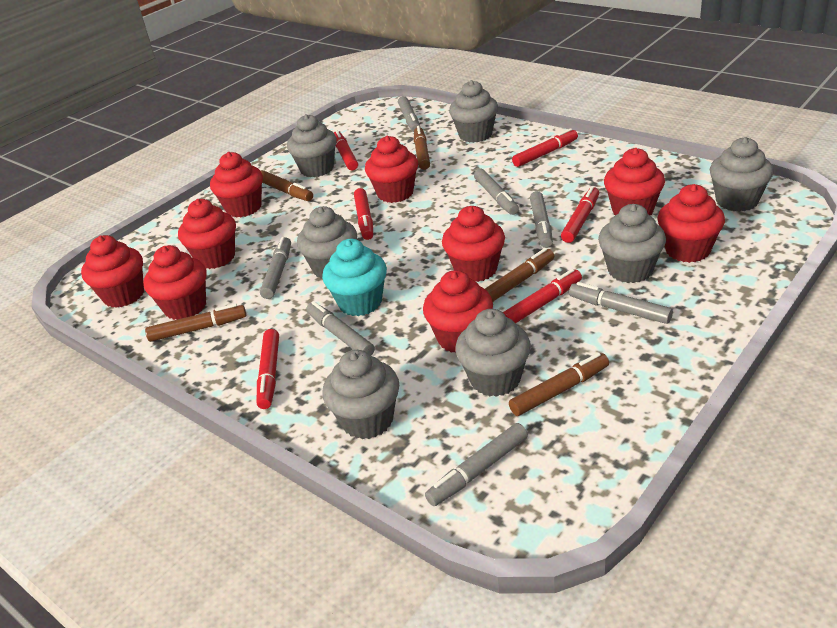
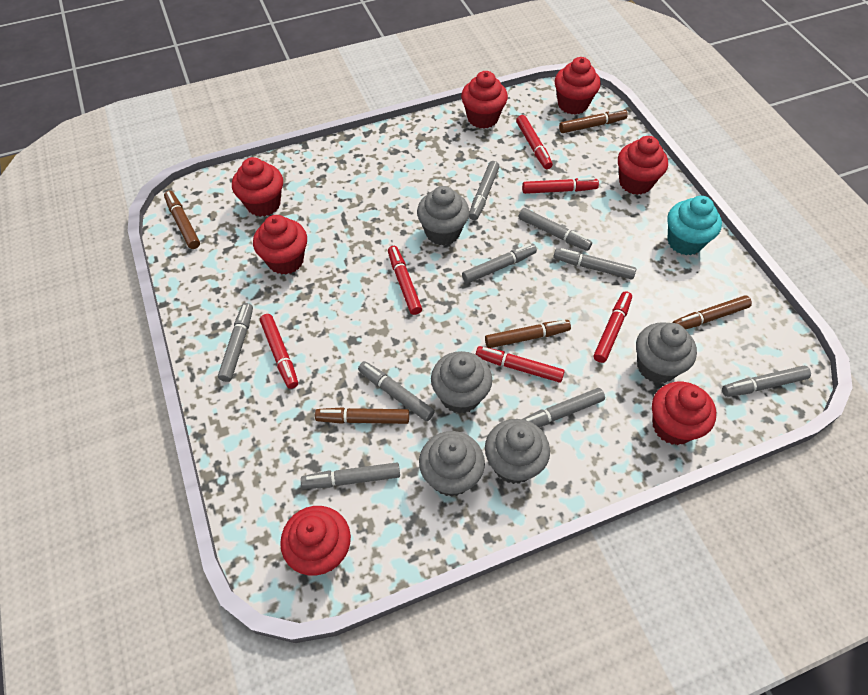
grey cupcake: [287,114,337,177] [297,206,357,279] [322,350,399,439] [449,80,498,143] [455,309,531,397] [598,204,666,283] [710,137,774,212] = 7 -> [417,186,470,245] [419,431,485,497] [431,351,492,414] [485,419,550,484] [636,322,697,383] = 5
grey marker: [260,237,291,299] [306,301,375,356] [398,96,420,132] [425,423,528,506] [474,169,519,215] [530,191,553,248] [569,282,673,324] = 7 -> [218,303,253,382] [301,462,400,489] [358,361,435,421] [462,243,537,283] [469,161,499,220] [519,208,592,251] [522,388,605,427] [553,248,636,280] [722,366,811,397] = 9
red cupcake: [81,235,144,308] [143,245,206,320] [178,199,236,269] [210,152,263,218] [365,136,418,203] [423,270,493,353] [442,206,505,282] [604,148,665,215] [657,184,725,263] = 9 -> [232,157,283,217] [253,215,307,275] [280,506,351,575] [461,71,508,129] [555,57,601,115] [618,136,668,195] [652,382,716,445] = 7

